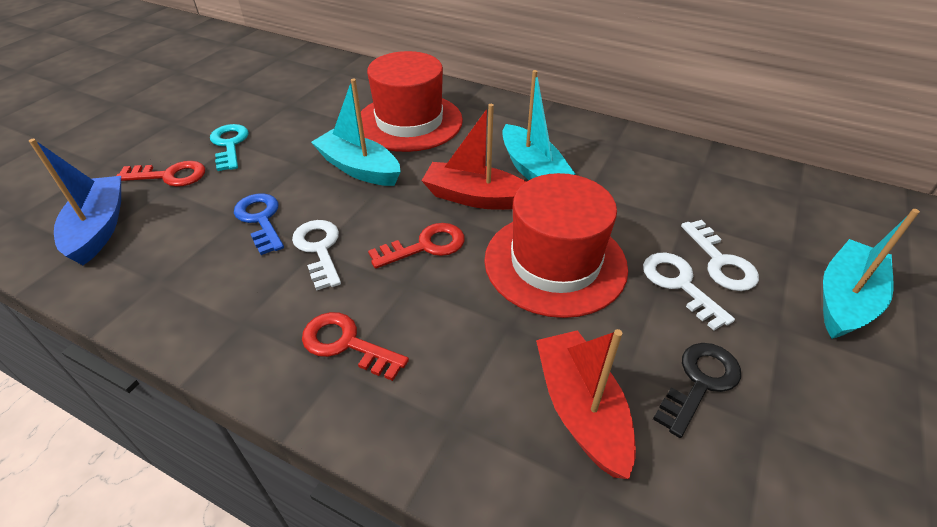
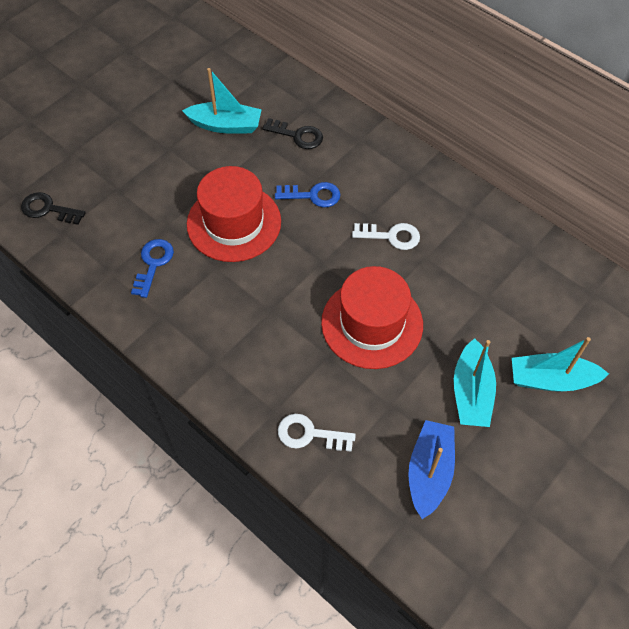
black key: [653,343,741,438] = 1 -> [21,192,86,225] [262,118,323,149] = 2
blue key: [234,193,284,255] = 1 -> [131,239,174,298] [275,182,340,207] = 2
red boat: [421,104,527,210] [536,329,636,479] = 2 -> none = 0
red key: [116,161,205,187] [302,312,409,381] [368,223,465,269] = 3 -> none = 0
turquoise key: [210,124,249,171] = 1 -> none = 0
white key: [292,220,341,291] [643,253,735,330] [681,220,759,291] = 3 -> [278,414,356,452] [352,223,420,250] = 2

